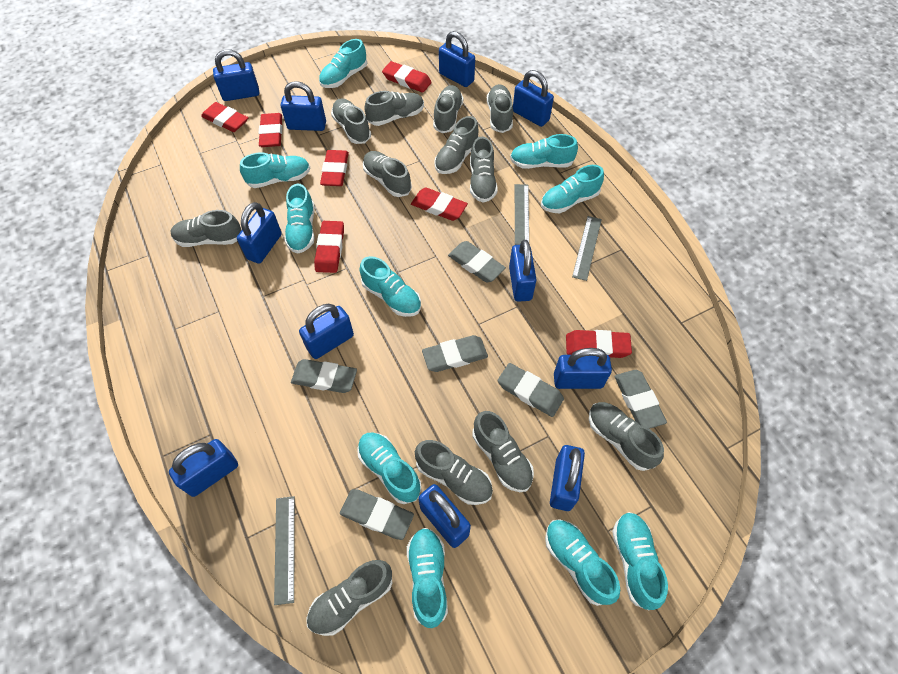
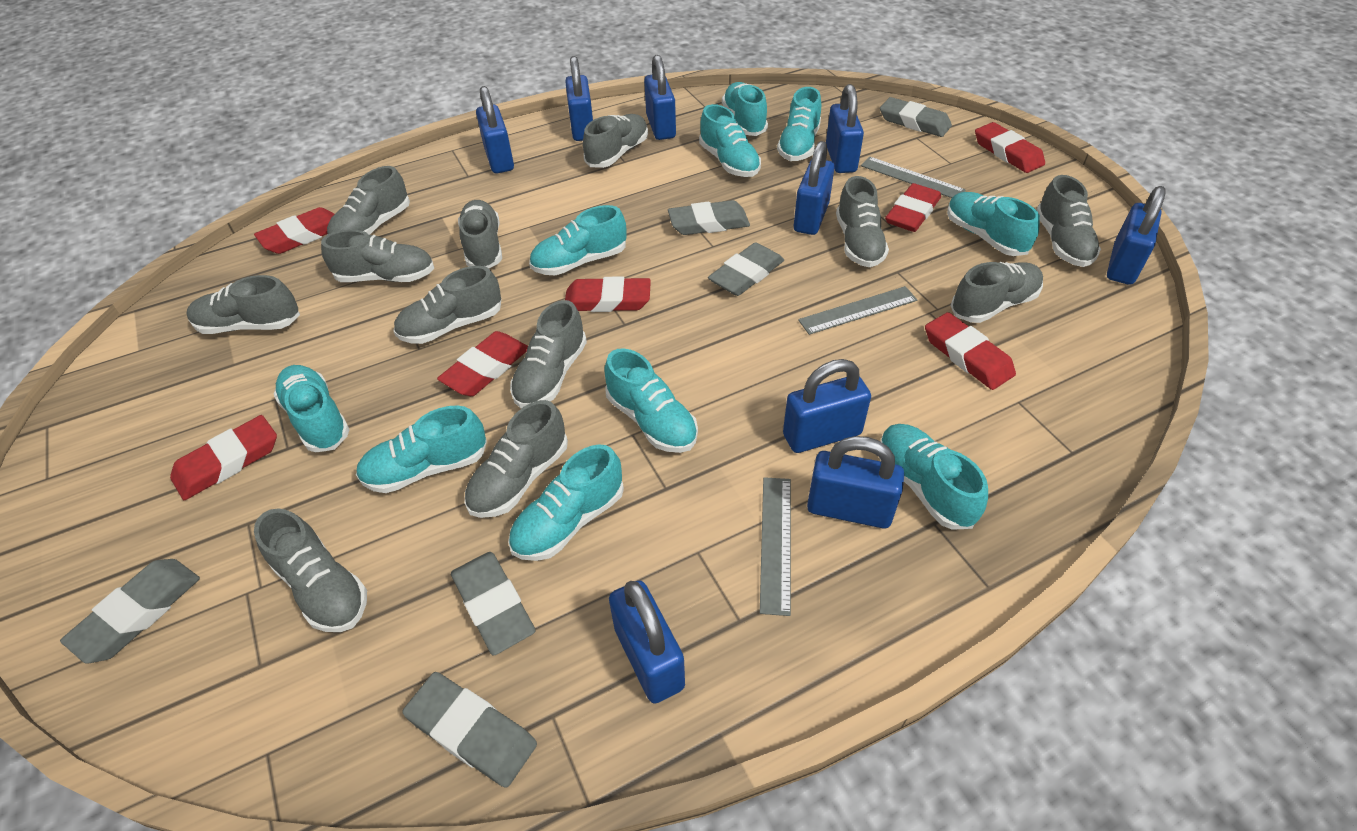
blue padlock: [169,439,238,497] [213,49,259,101] [237,202,282,264] [281,81,326,131] [299,304,354,359] [418,484,471,548] [439,31,475,87] [509,240,537,302] [513,70,554,127] [550,445,585,511] [554,348,612,389] = 11 -> [476,86,514,173] [565,56,593,141] [609,580,685,704] [644,55,676,140] [783,359,871,453] [794,141,835,235] [807,436,904,529] [826,84,864,173] [1107,186,1166,285] = 9

